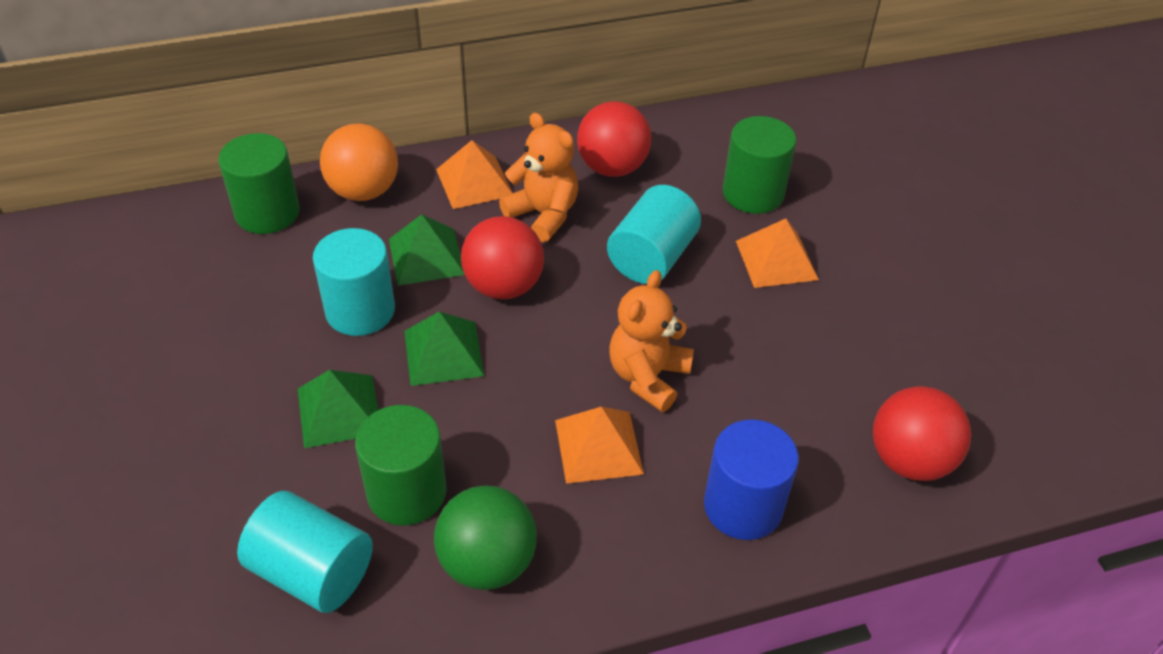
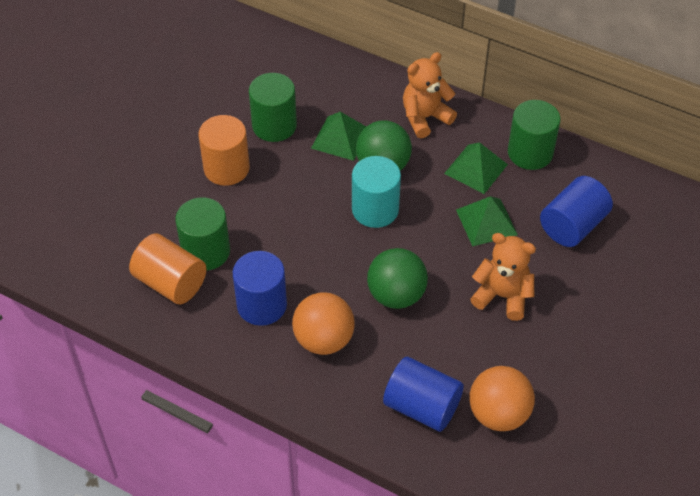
blue cylinder: [704,419,799,540] = 1 -> [233,251,287,326] [383,357,464,432] [540,176,613,247] = 3
green ball: [434,486,537,590] = 1 -> [356,121,412,171] [367,248,428,309] = 2
orange ball: [320,123,398,201] = 1 -> [292,292,354,355] [469,366,535,431] = 2
orange cylinder: none = 0 -> [129,233,207,304] [198,115,250,186] = 2
orange pyramid: [436,140,513,209] [555,407,644,484] [736,219,819,288] = 3 -> none = 0
red ball: [461,216,544,299] [577,101,651,177] [873,386,971,481] = 3 -> none = 0
turquoise cylinder: [237,491,373,613] [313,228,395,336] [607,185,701,284] = 3 -> [352,156,401,228] = 1

